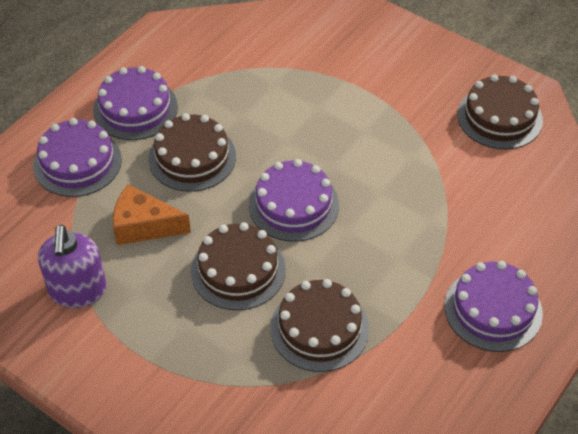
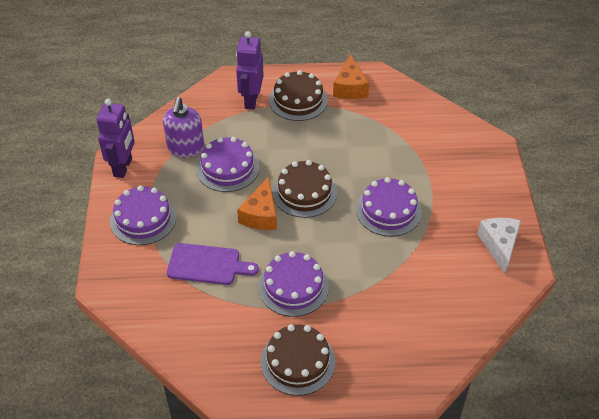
brown cake: [149,113,236,192] [191,222,286,310] [271,279,369,372] [457,74,543,150] = 4 -> [261,324,336,396] [269,70,328,121] [273,160,337,218] = 3
orange cheese: [113,184,191,245] = 1 -> [237,177,277,230] [333,54,369,99] = 2
purple cutting board: none = 0 -> [167,243,259,285] = 1
purple robot: none = 0 -> [97,99,135,178] [236,31,264,109] = 2
white cheese: none = 0 -> [477,218,521,274] = 1

